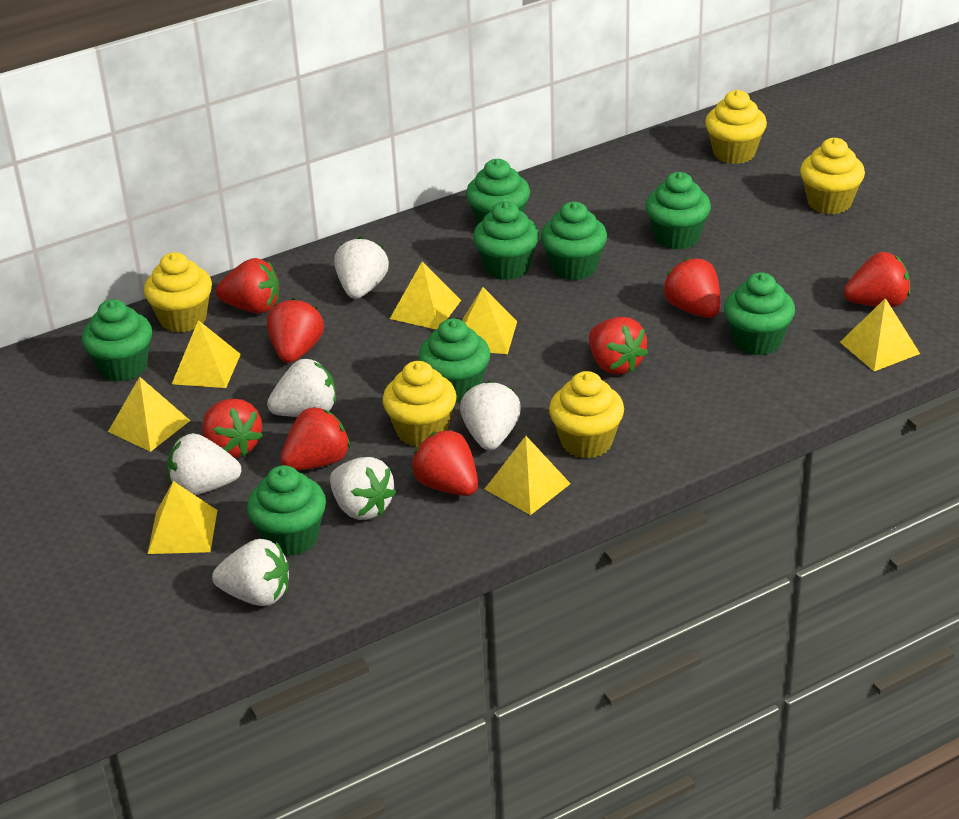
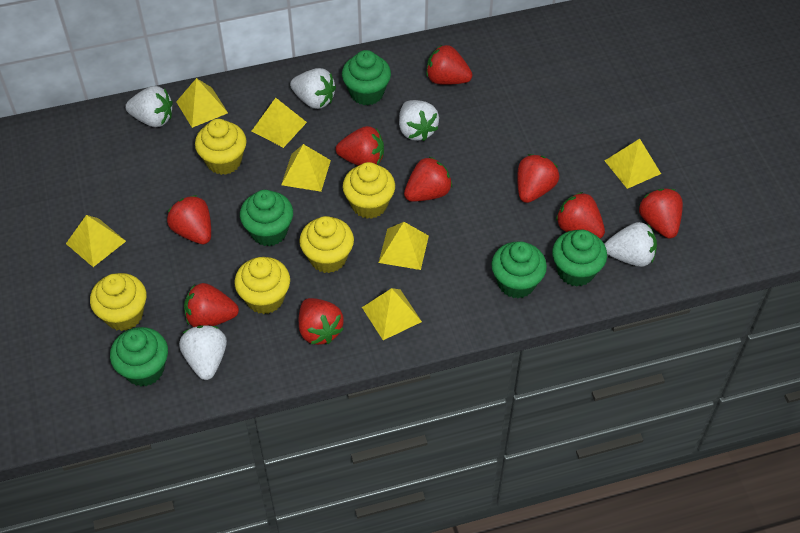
green cupcake: [82,299,152,382] [247,465,326,556] [418,318,490,403] [466,159,530,225] [473,201,539,280] [541,201,607,280] [645,172,711,250] [724,272,795,356] = 8 -> [110,327,168,386] [240,190,293,246] [342,50,391,105] [491,241,547,299] [552,230,607,286] = 5
red strawberry: [202,399,263,458] [216,258,279,314] [267,298,324,363] [281,407,350,470] [412,430,478,496] [589,317,648,375] [663,258,720,318] [844,252,910,307] = 8 -> [167,195,211,244] [184,283,239,327] [299,298,344,345] [336,126,384,166] [404,157,452,202] [426,44,472,85] [517,154,559,203] [556,192,605,238] [639,189,683,238] = 9
white strawberry: [167,433,242,495] [212,539,289,606] [267,359,336,417] [330,457,396,520] [334,237,389,299] [460,381,521,451] = 6 -> [125,86,173,127] [179,325,227,380] [290,68,336,109] [399,100,439,141] [605,222,657,267] = 5

